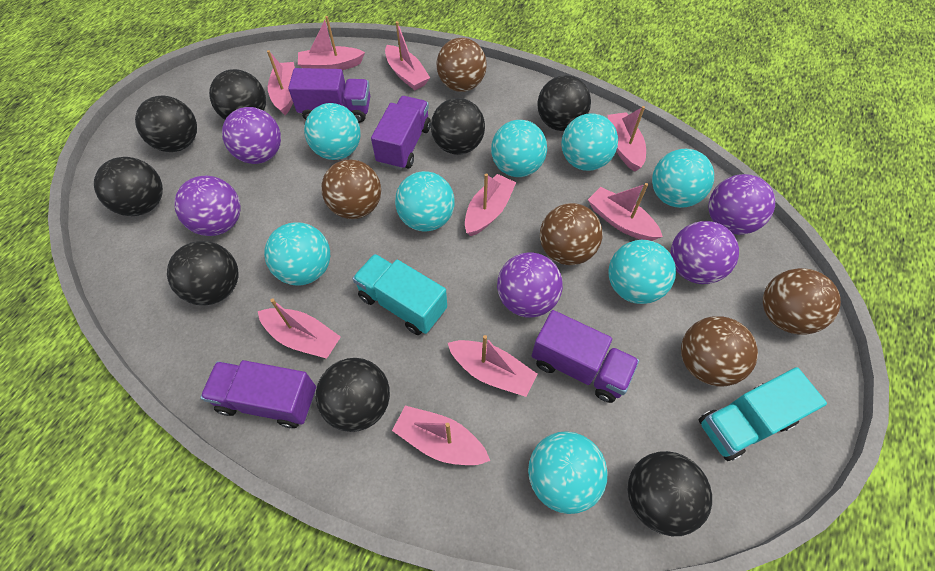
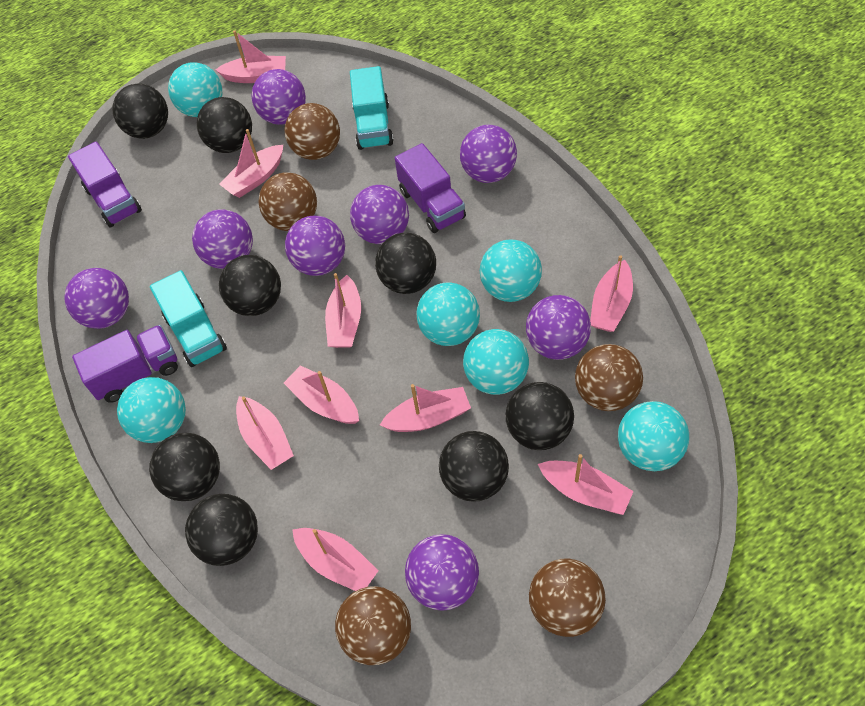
purple ball: [174,176,241,236] [222,107,281,164] [497,252,563,318] [670,221,739,284] [709,174,775,235] = 5 -> [65,268,129,329] [192,209,253,269] [251,69,306,125] [285,216,345,276] [350,185,409,244] [405,534,479,611] [460,125,517,183] [526,295,591,360] = 8
purple truck: [200,360,316,428] [288,68,370,123] [371,96,431,170] [532,310,639,403] = 4 -> [68,142,142,227] [72,325,178,403] [395,143,466,233] = 3
turquoise ball: [264,222,330,286] [304,103,361,160] [395,171,455,232] [491,120,547,177] [528,431,608,514] [561,113,618,171] [608,240,676,304] [652,149,714,208] = 8 -> [117,377,186,443] [168,62,223,117] [416,283,480,346] [463,329,529,395] [480,239,542,302] [618,401,689,471] = 6

